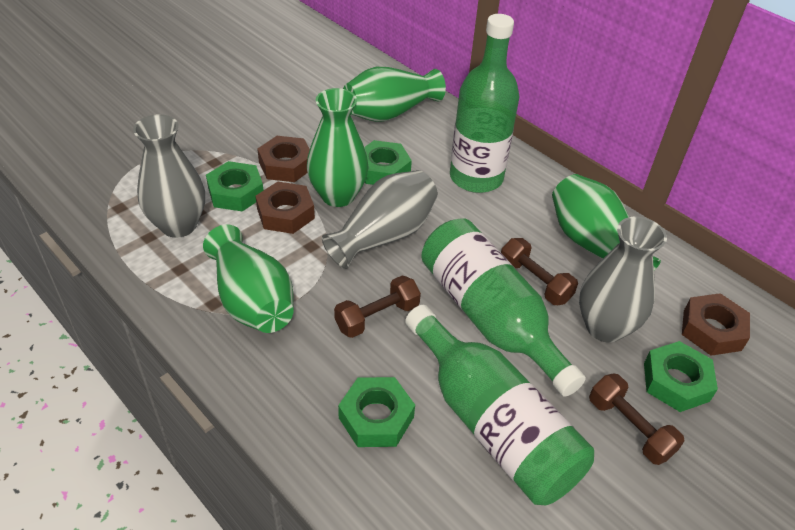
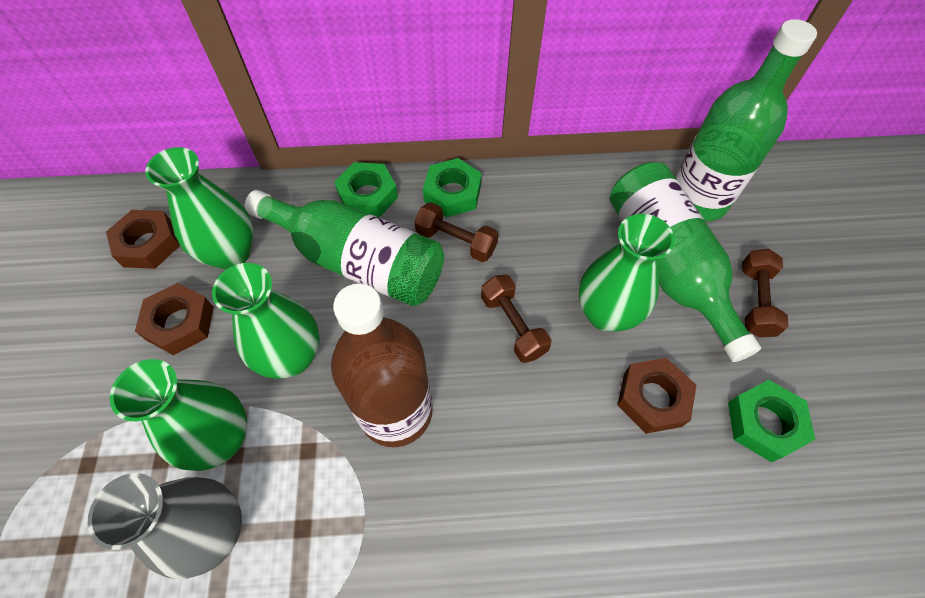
brown bottle: none = 0 -> [331,283,433,447] = 1
green nut: [206,161,264,211] [338,377,415,447] [364,140,412,185] [644,341,718,412] = 4 -> [334,162,398,218] [423,158,482,217] [728,380,815,462] = 3
grey vase: [133,114,205,238] [322,170,438,269] [579,217,667,343] = 3 -> [88,473,242,579] = 1

